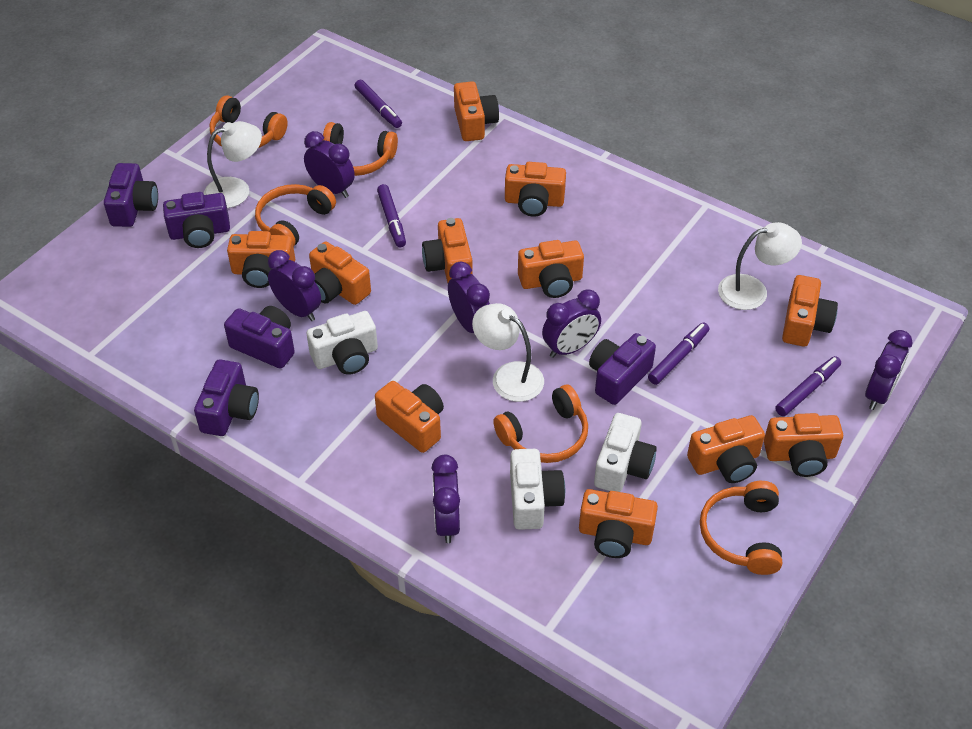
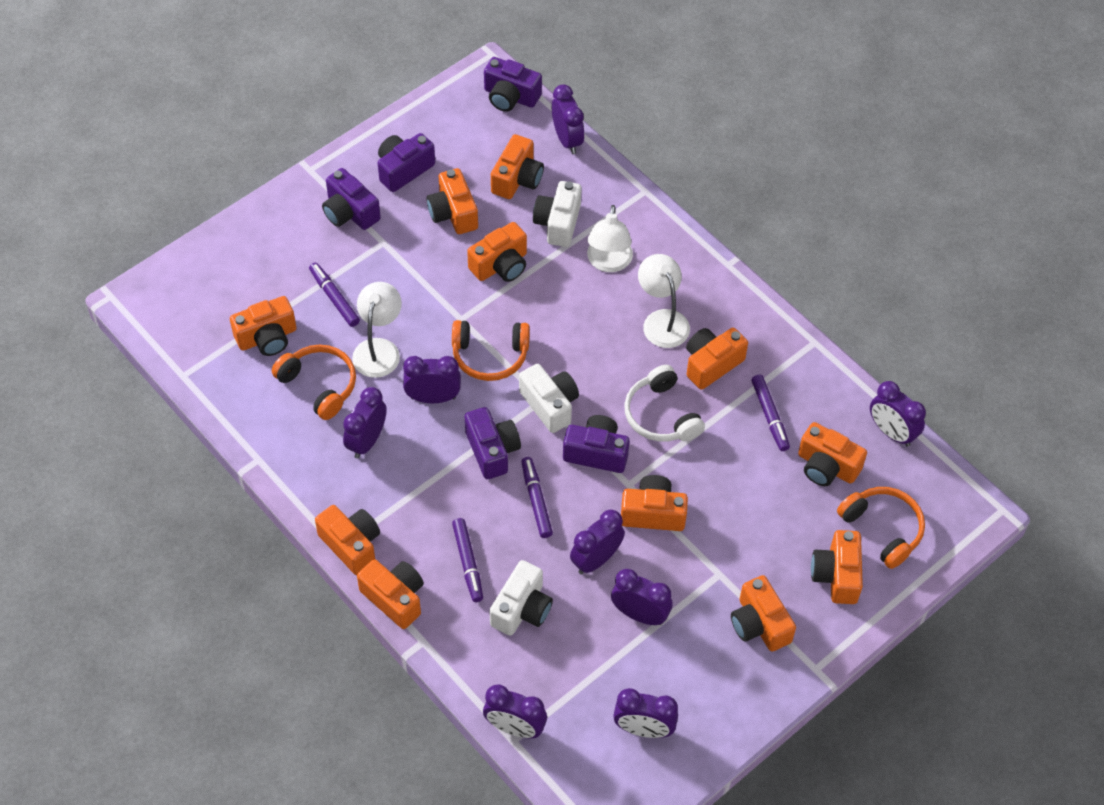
orange headphones: [210,96,288,148] [255,184,336,247] [323,122,398,176] [493,385,588,463] [700,481,782,575] = 5 -> [272,344,356,420] [452,320,530,381] [837,487,925,569] = 3
purple clock: [268,250,321,321] [304,131,355,198] [431,455,460,543] [448,262,490,333] [542,289,601,358] [865,330,913,410] = 6 -> [343,387,387,458] [403,356,461,403] [483,684,547,739] [552,84,584,154] [570,509,625,575] [611,569,673,625] [613,688,678,738] [870,381,926,447] = 8
white headphones: none = 0 -> [624,365,705,442] = 1

